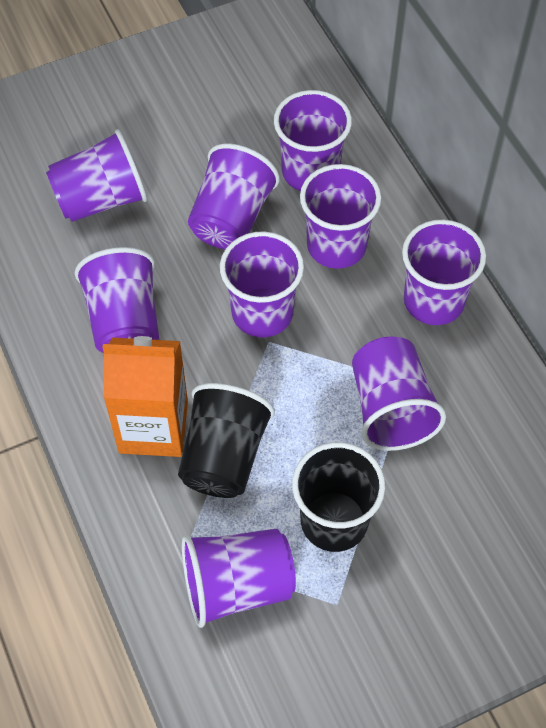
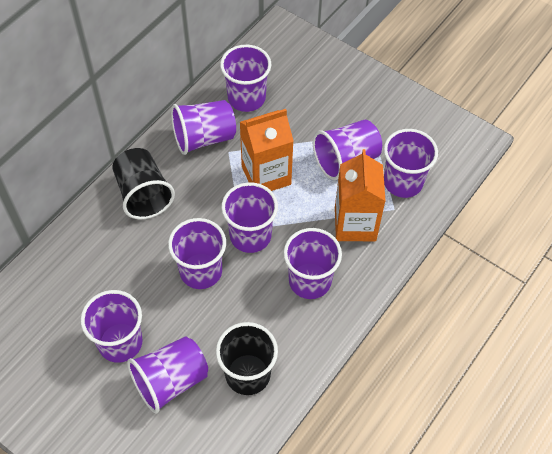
orange carton: [103,336,188,457] = 1 -> [240,109,294,191] [335,149,386,241] = 2

